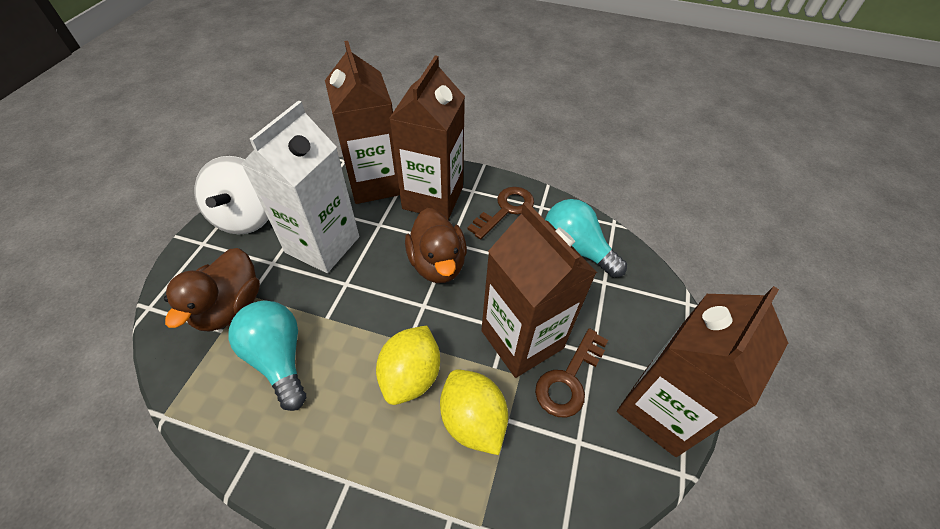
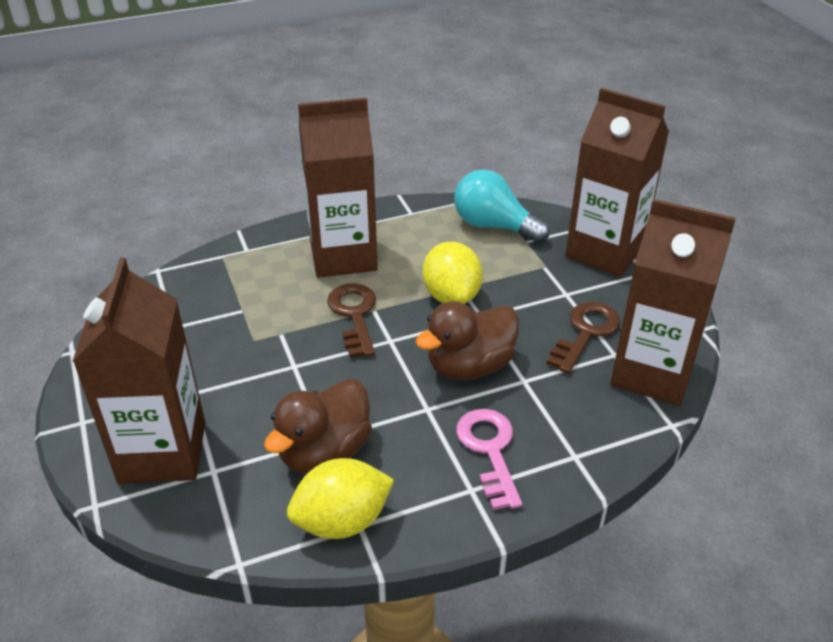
pink key: none = 0 -> [456,409,522,510] = 1
turquoise light bulb: [229,301,306,411] [545,199,627,278] = 2 -> [454,170,550,243] = 1
white carton: [241,100,359,273] = 1 -> none = 0
white spinning top: [194,156,268,235] = 1 -> none = 0

